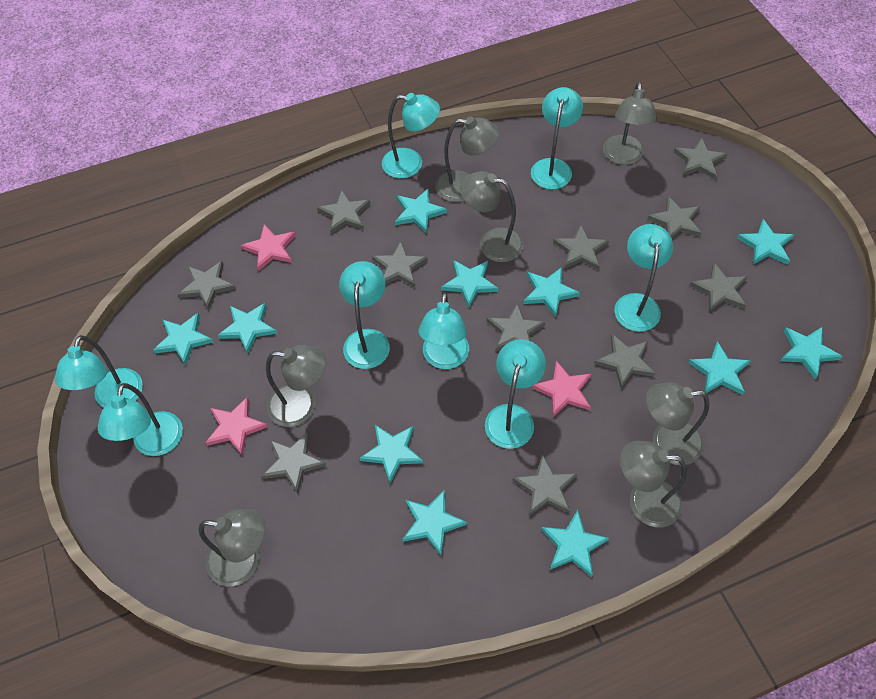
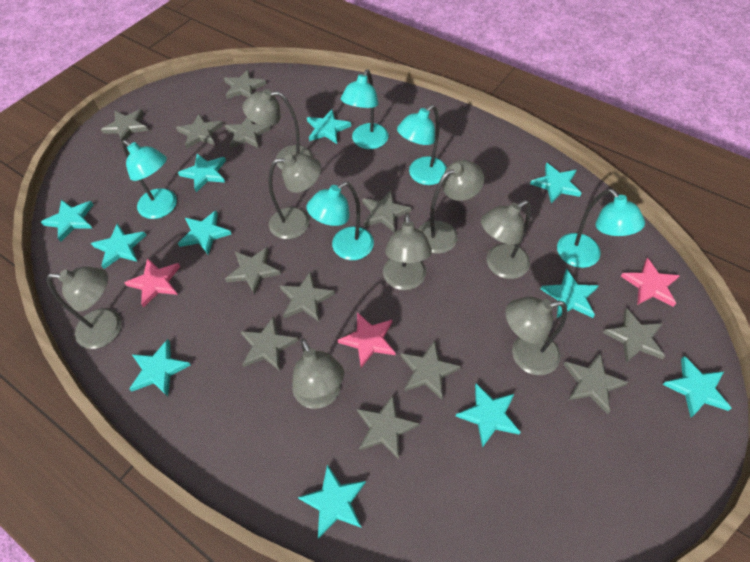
grey lamp: [199,509,265,586] [266,345,327,427] [435,116,500,202] [460,171,523,262] [603,82,657,165] [620,441,687,527] [646,382,710,465] = 7 -> [47,267,121,349] [243,89,313,170] [268,154,321,239] [292,338,344,409] [383,213,432,290] [418,160,484,254] [481,200,531,279] [505,297,567,375] = 8
grey star: [178,261,236,310] [262,432,326,493] [317,189,370,234] [372,241,428,287] [487,303,545,351] [512,454,577,516] [553,225,609,270] [594,334,655,388] [647,196,701,238] [674,137,727,180] [690,263,748,312] = 11 -> [101,109,148,141] [176,114,223,149] [224,69,266,99] [225,117,271,149] [225,247,281,295] [240,316,298,371] [280,271,335,322] [357,395,419,460] [362,190,411,232] [401,341,461,399] [564,353,628,414] [603,308,665,363] = 12
turquoise lamp: [55,335,143,408] [98,383,183,456] [339,261,390,369] [382,93,440,178] [419,292,469,369] [485,339,546,449] [531,87,583,189] [614,224,673,332] = 8 -> [122,140,177,219] [306,182,374,260] [341,69,388,149] [397,105,447,185] [557,189,645,268] = 5

